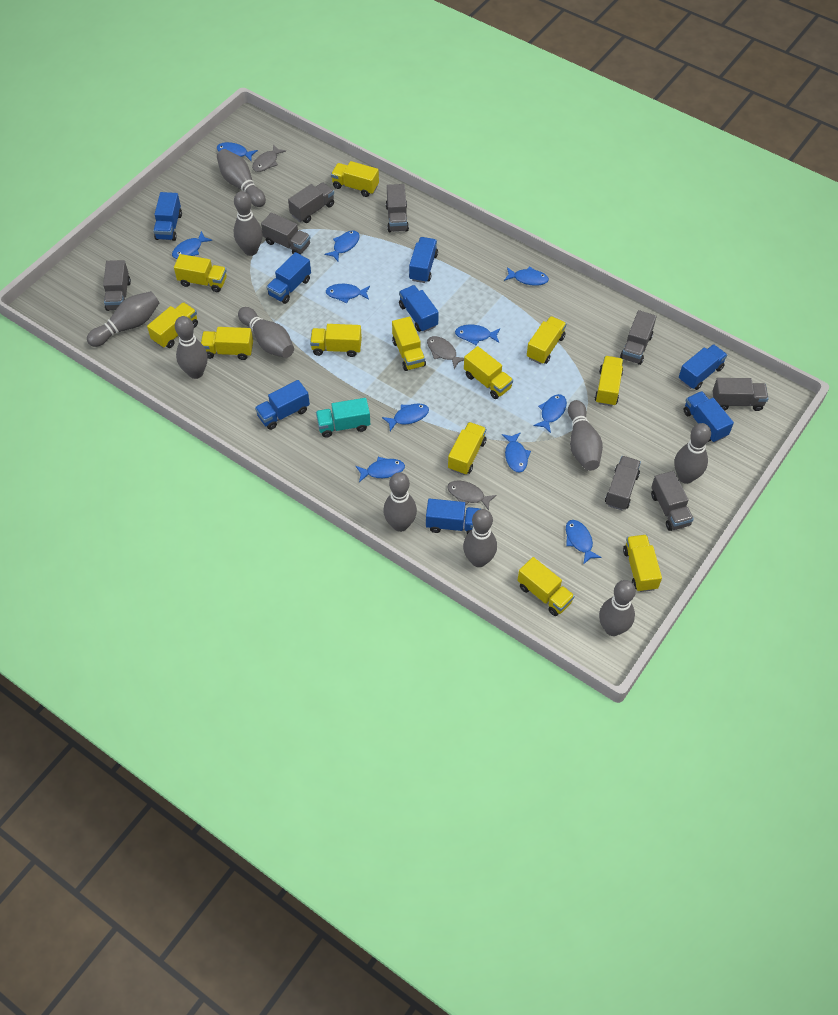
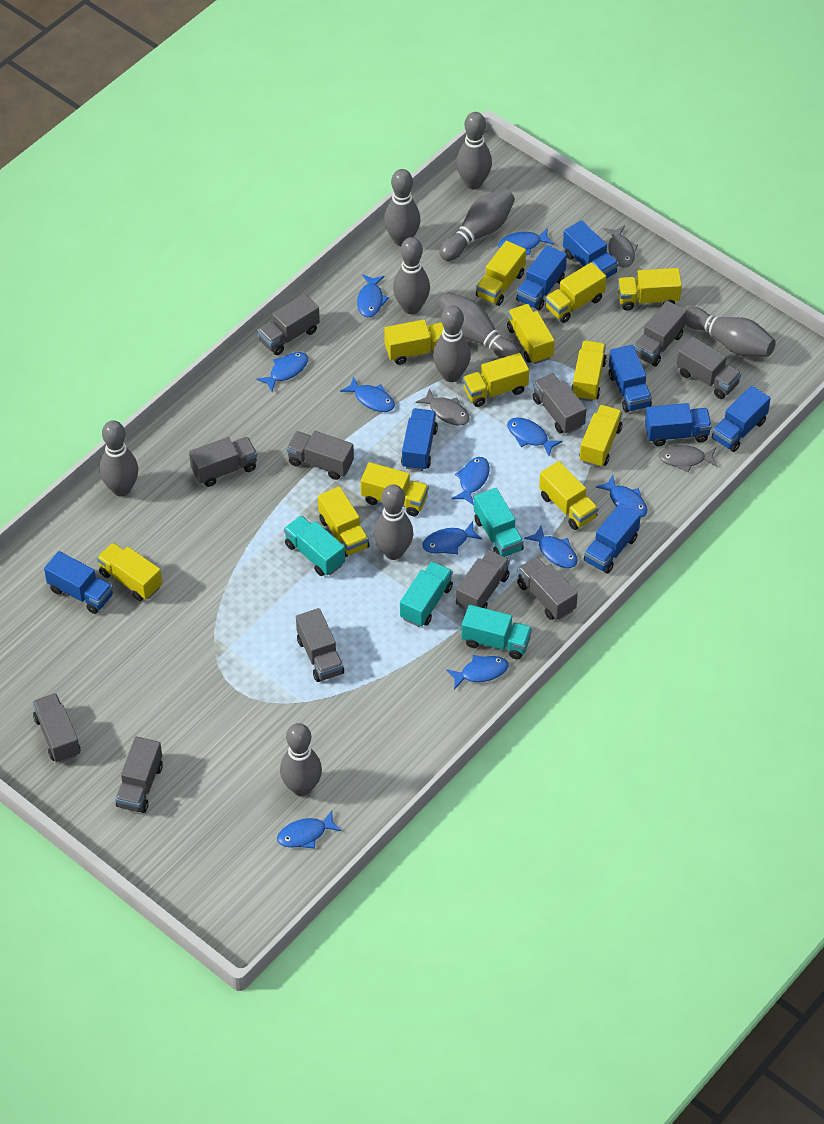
grey truck: [103,260,131,311] [261,212,310,255] [288,182,334,223] [386,184,409,232] [605,456,641,510] [620,310,656,365] [651,471,694,531] [713,378,768,411] = 8 -> [32,693,81,763] [115,736,163,813] [189,437,257,487] [257,294,320,355] [286,431,354,480] [296,608,344,682] [456,550,510,611] [517,557,578,620] [532,373,586,434] [634,301,687,367] [677,337,742,399] = 11
turquoise truck: [316,398,370,438] = 1 -> [284,515,345,576] [400,561,453,627] [461,605,532,660] [474,488,524,557] = 4

